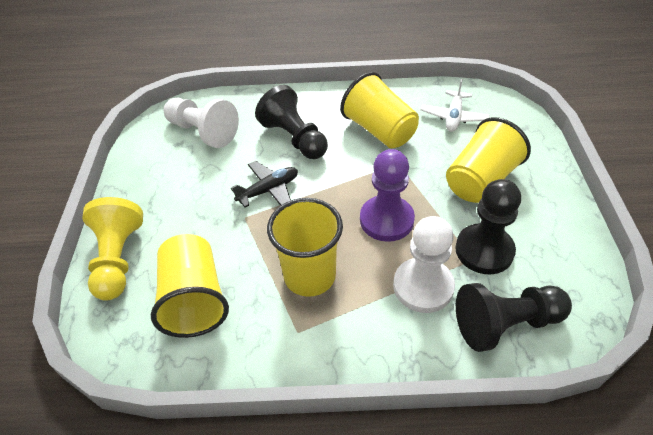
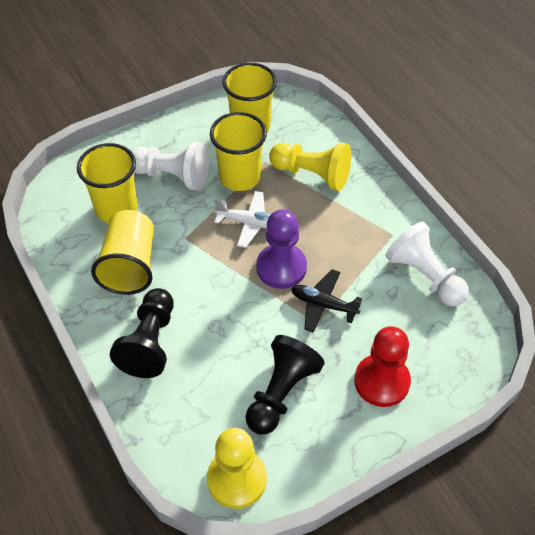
black pawn: [255,85,328,159] [455,179,521,274] [456,283,572,352] = 3 -> [110,288,174,378] [245,335,325,434] = 2
red pawn: none = 0 -> [354,326,411,407] = 1
yellow pawn: [82,197,143,301] = 1 -> [207,428,267,509] [269,142,351,191] = 2

